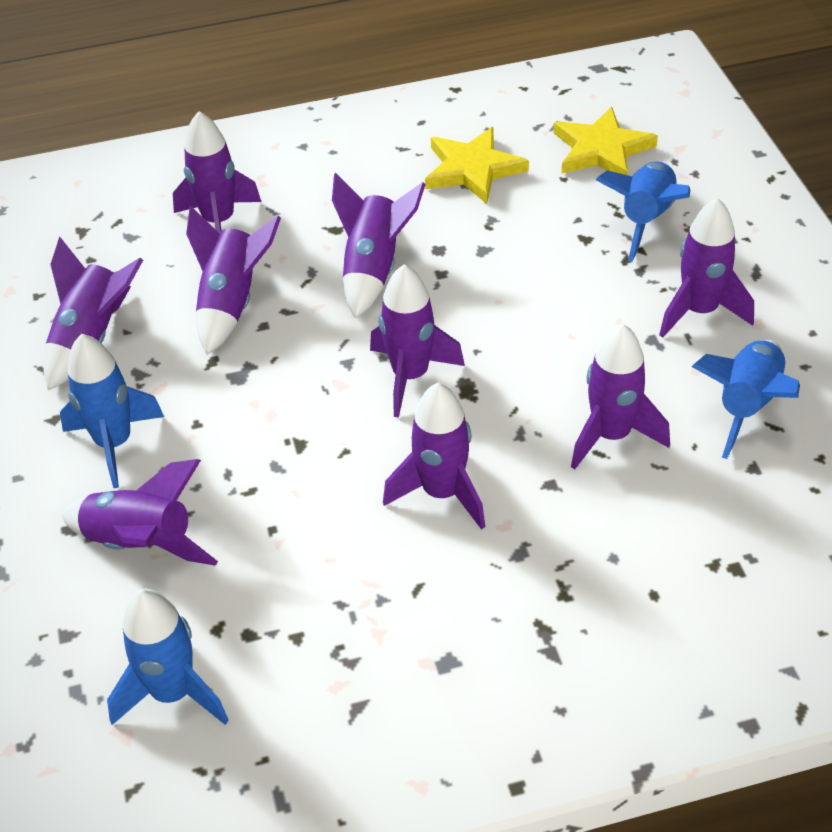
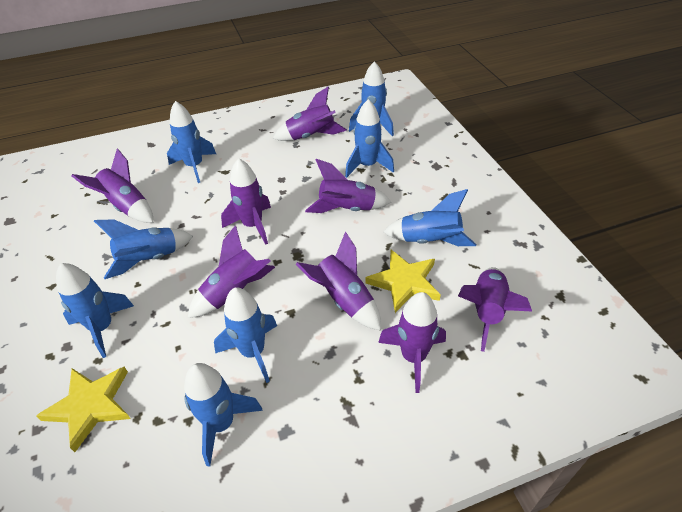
blue rocket: [60,334,164,488] [107,589,229,725] [596,161,690,262] [691,339,800,459] = 4 -> [56,263,134,358] [94,219,193,279] [167,101,216,183] [184,363,263,467] [214,287,277,383] [345,99,394,178] [349,61,394,136] [383,189,476,246] = 8
purple rocket: [43,236,143,390] [61,459,218,566] [173,111,261,234] [186,206,281,355] [332,173,426,319] [370,264,465,418] [383,383,485,530] [571,323,670,470] [659,198,754,338] = 9 -> [72,149,153,223] [188,225,275,318] [221,158,271,245] [273,87,347,141] [296,231,381,331] [305,159,391,213] [378,292,446,393] [458,267,532,352] = 8

